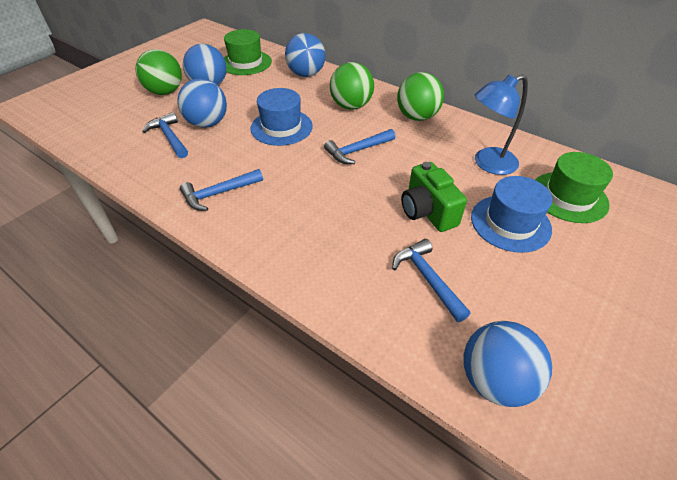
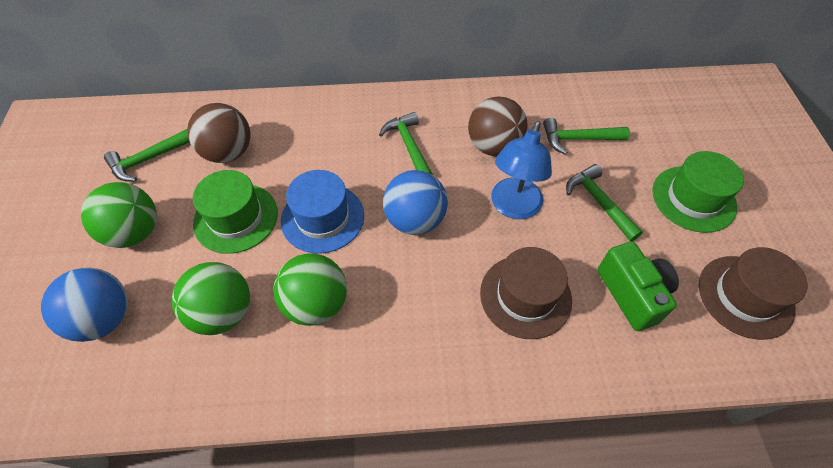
blue ball: [178,78,227,128] [183,44,227,85] [285,33,325,77] [463,321,552,407] = 4 -> [41,268,128,342] [383,170,448,235] = 2
blue hammer: [142,112,188,158] [180,169,263,211] [324,129,395,164] [392,239,470,322] = 4 -> none = 0
blue hat: [250,88,313,146] [471,176,552,253] = 2 -> [281,170,364,254] = 1
brown ball: none = 0 -> [187,103,251,163] [468,97,528,156] = 2
brown hat: none = 0 -> [480,247,572,339] [699,247,807,340] = 2
green hammer: none = 0 -> [104,129,190,182] [379,112,433,175] [543,117,630,155] [566,164,643,241] = 4

